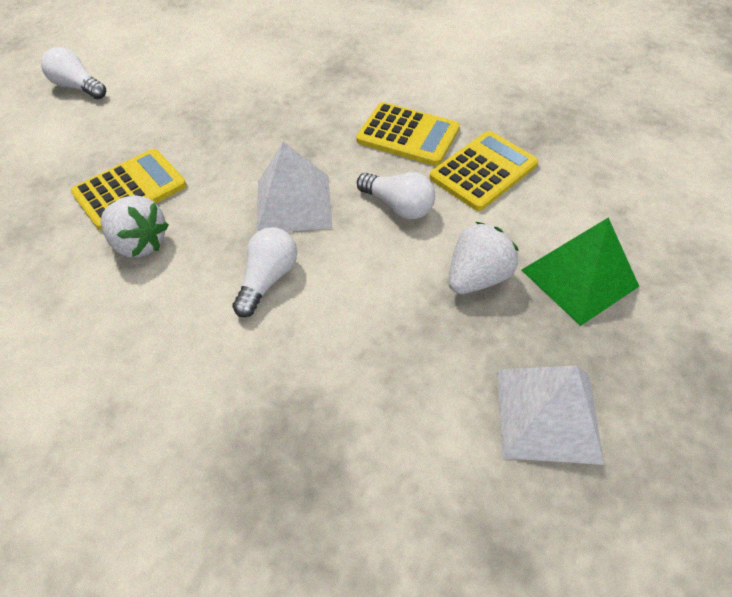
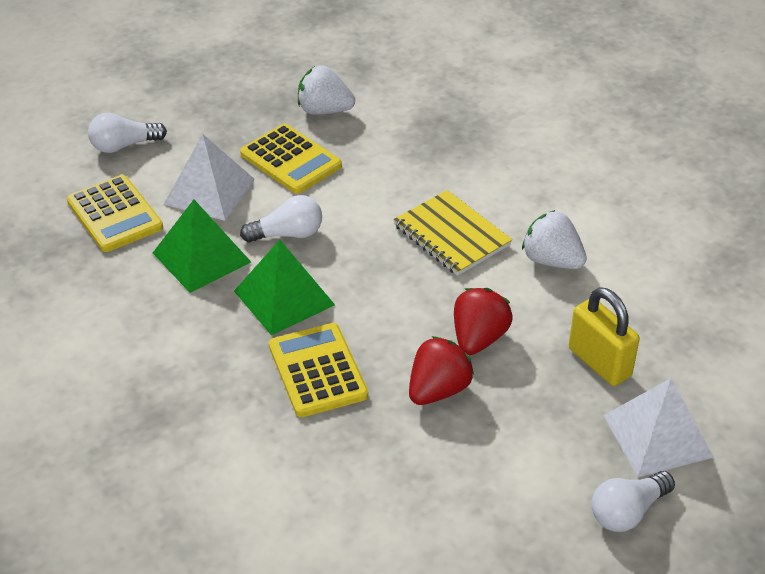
green pyramid: [522,217,639,326] = 1 -> [153,200,251,293] [234,240,335,335] = 2
red strawberry: none = 0 -> [409,336,474,405] [454,288,513,355] = 2
yellow notebook: none = 0 -> [393,190,512,276] = 1
yellow padlock: none = 0 -> [569,287,640,386] = 1

